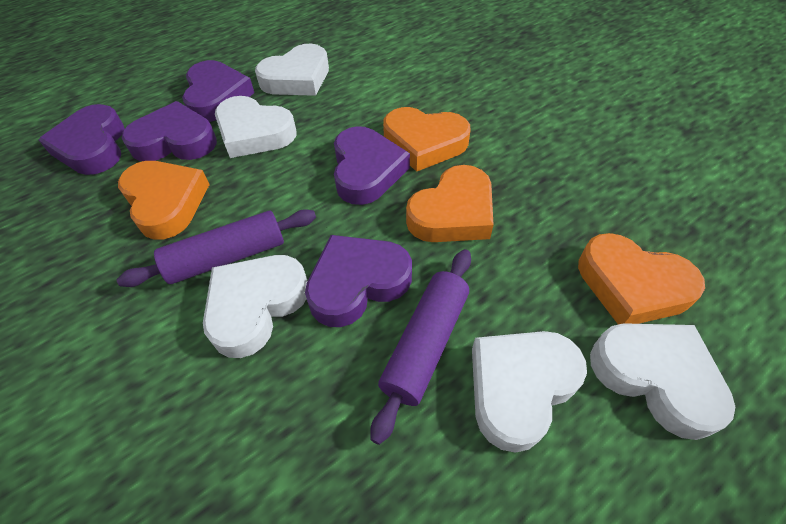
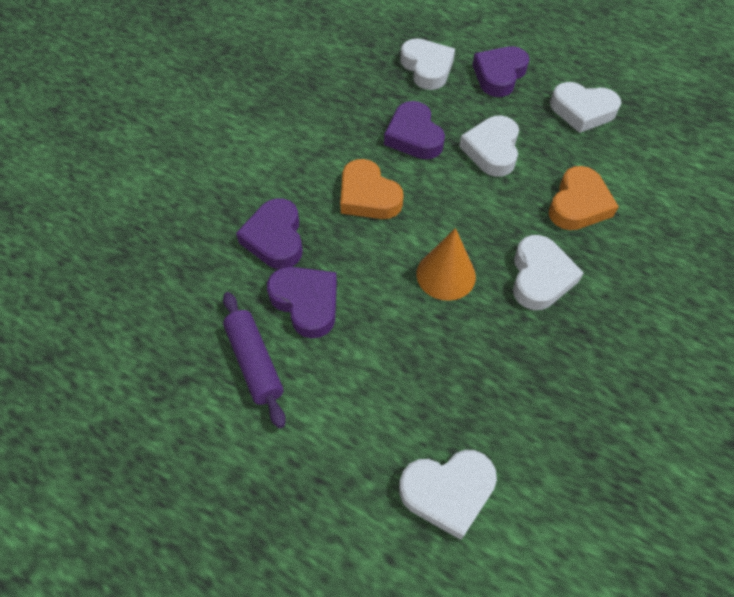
orange cone: none = 0 -> [416,228,476,301] = 1
orange heart: [118,161,210,240] [383,107,471,172] [406,165,494,242] [578,233,705,325] = 4 -> [340,159,404,219] [549,166,619,230] = 2
purple heart: [38,104,125,175] [122,101,217,161] [182,60,255,122] [305,235,412,327] [334,126,410,205] = 5 -> [236,198,303,269] [267,267,337,338] [384,101,445,159] [472,46,529,97] = 4
purple rolling pin: [117,209,316,287] [370,249,471,445] = 2 -> [223,292,286,429] = 1

